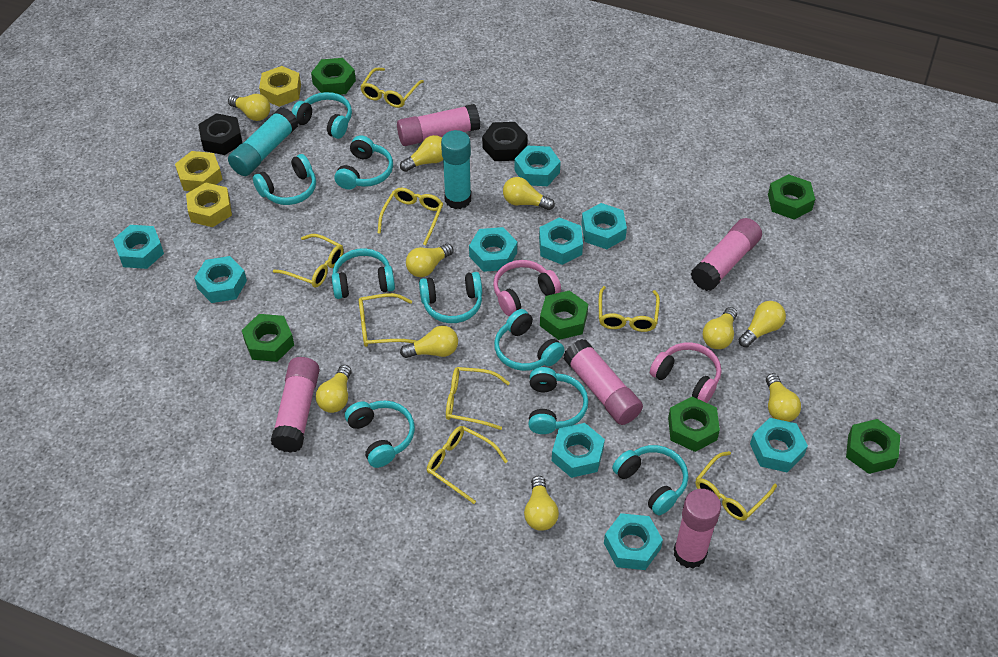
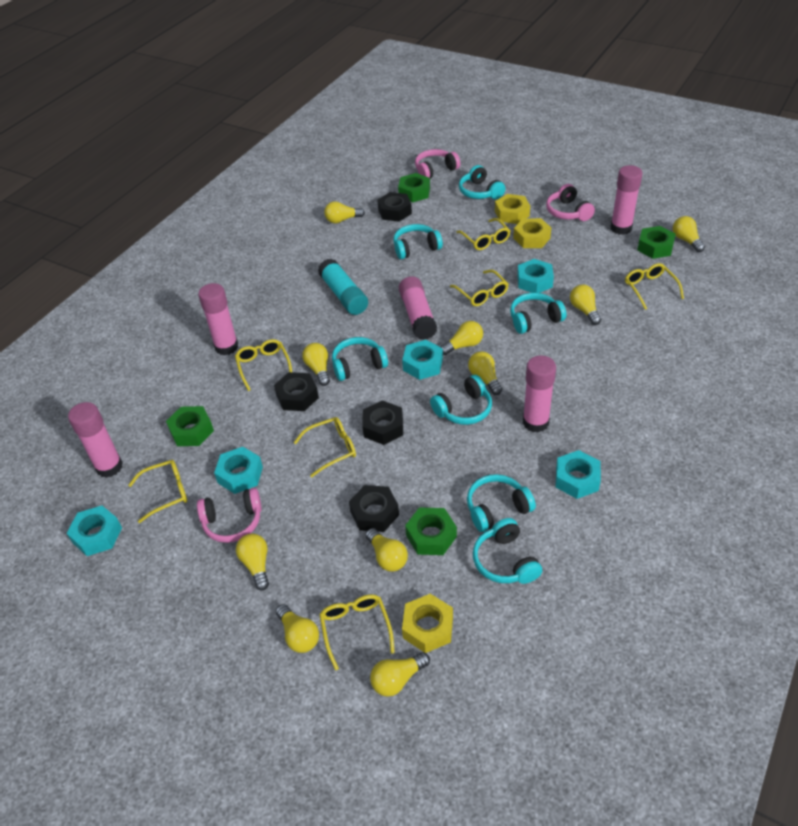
black nut: [198,113,242,155] [482,122,528,161] = 2 -> [274,372,319,411] [349,485,399,532] [362,400,403,445] [377,192,412,222] = 4
green nut: [242,314,294,362] [311,58,356,95] [540,290,588,340] [668,397,720,452] [768,174,815,220] [846,419,900,474] = 6 -> [166,406,214,446] [398,173,430,202] [405,508,457,555] [637,226,676,259] = 4
pink headphones: [493,260,561,316] [650,342,721,403] = 2 -> [197,488,262,543] [415,149,460,179] [546,184,595,221] = 3
turquoise glue stick: [228,107,299,176] [441,130,471,209] = 2 -> [318,259,368,315] = 1
turquoise headphones: [253,154,316,205] [292,92,352,139] [332,248,395,299] [334,135,393,189] [345,401,415,468] [419,272,482,323] [494,309,565,371] [528,367,589,434] [612,445,688,515] = 9 -> [332,337,388,381] [393,224,443,259] [430,375,492,425] [459,165,505,199] [467,474,536,532] [473,518,542,584] [510,293,566,334] = 7
turquoise nut: [113,225,164,269] [194,256,247,303] [469,227,517,272] [514,145,561,186] [539,217,583,265] [552,423,605,478] [581,203,627,249] [604,513,663,570] [750,418,808,473] = 9 -> [67,506,122,556] [214,447,263,494] [402,340,443,380] [517,259,554,293] [556,450,601,499] = 5
yellow glasses: [273,234,344,288] [359,293,417,347] [360,68,424,108] [378,188,443,246] [427,426,508,504] [446,367,510,430] [599,286,660,332] [696,451,777,521] = 8 -> [128,460,187,523] [235,339,292,391] [293,417,356,477] [319,594,395,671] [450,270,508,306] [456,218,510,250] [625,263,684,310] = 7

